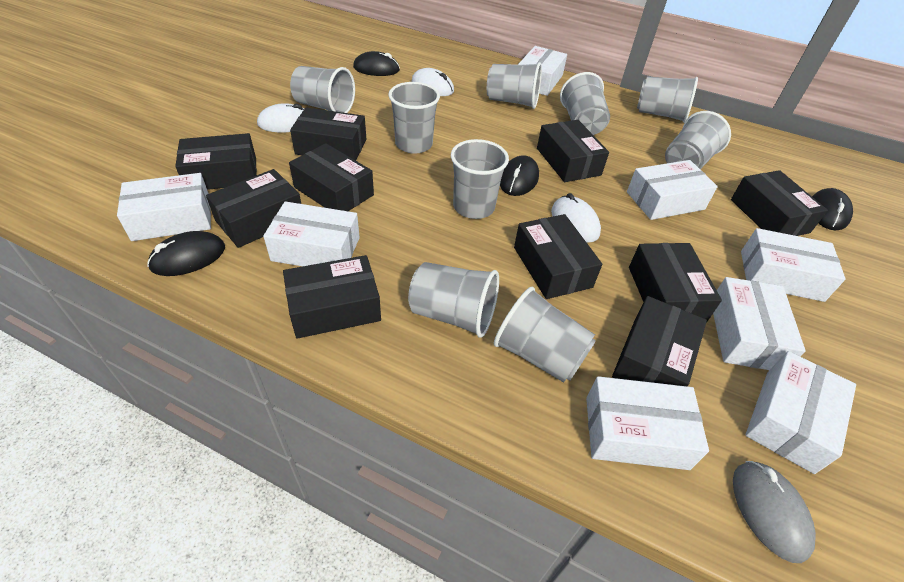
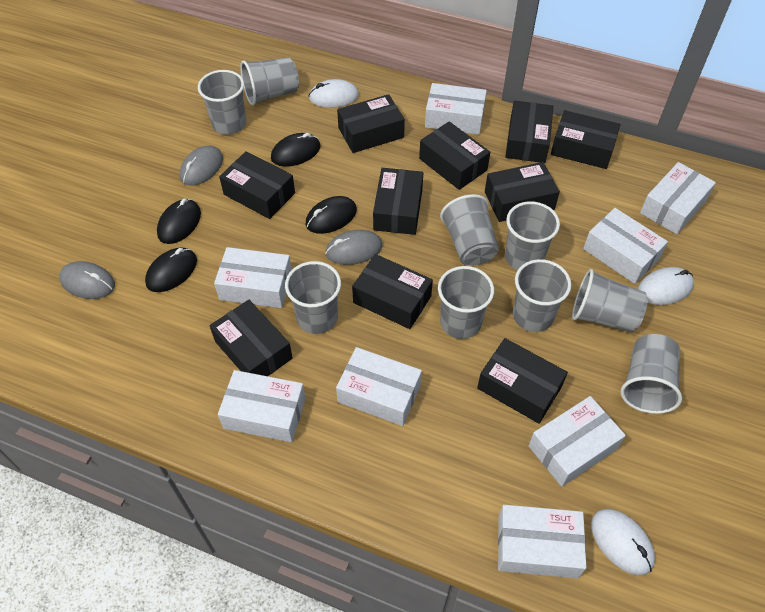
grey mouse: [733,461,816,563] = 1 -> [59,261,115,299] [180,146,223,186] [325,230,383,265] = 3

